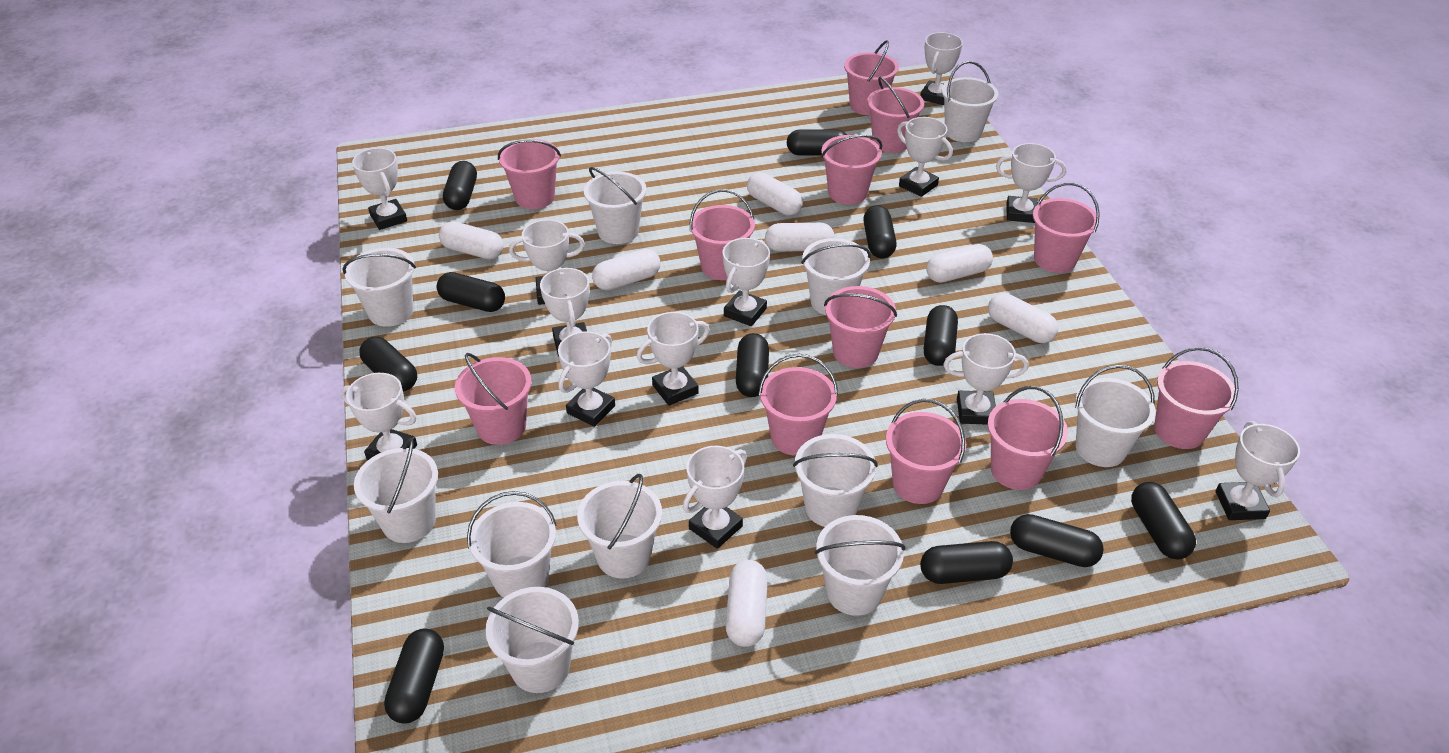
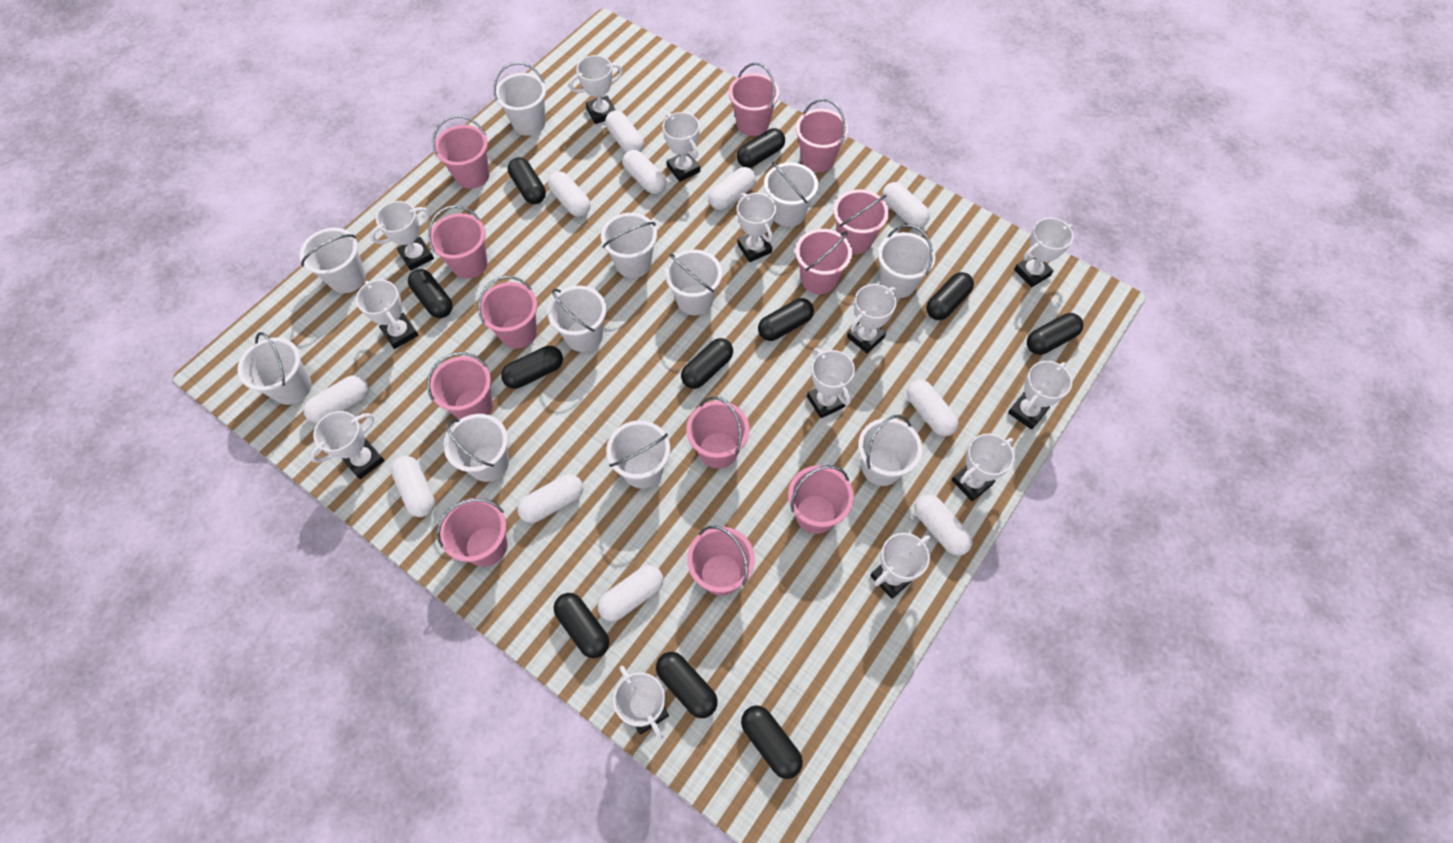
white capsule: [439,221,504,259] [592,249,660,290] [726,560,768,647] [747,172,803,215] [765,223,835,252] [926,244,993,283] [988,293,1058,343] = 7 -> [303,375,369,423] [391,456,435,517] [517,474,583,523] [548,171,590,217] [598,565,663,622] [605,110,644,152] [623,150,666,194] [709,167,756,210] [882,182,930,228] [907,380,959,436] [915,494,973,556] = 11

